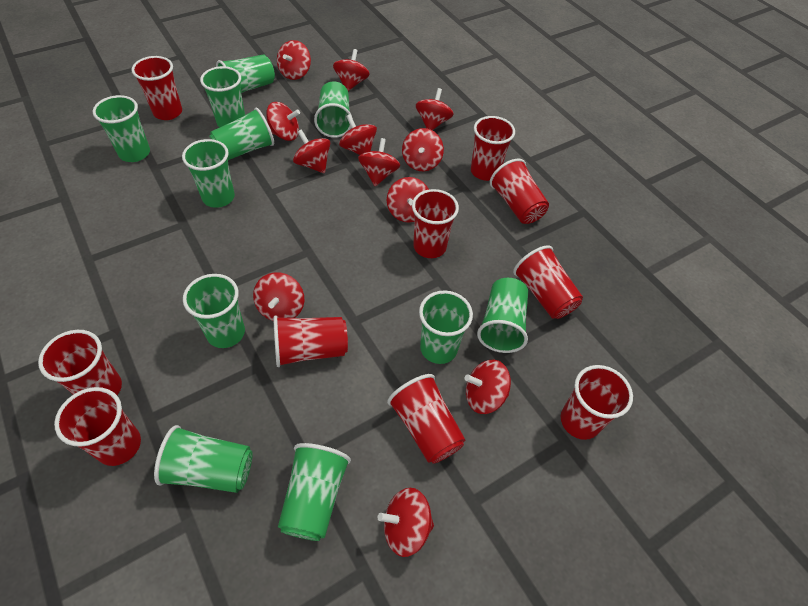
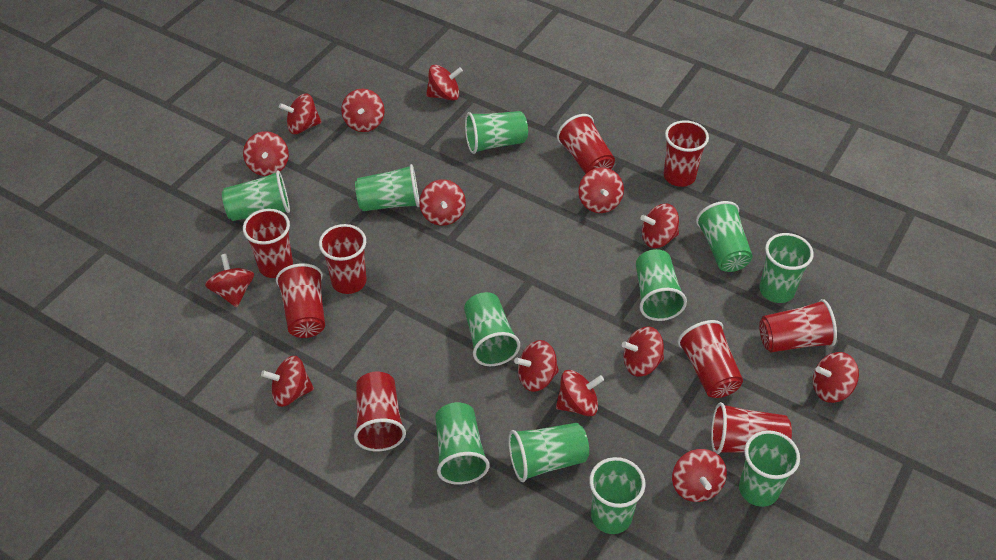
red cup: [38,330,122,395] [54,387,141,466] [131,56,182,120] [273,315,348,367] [387,374,465,464] [412,189,459,258] [471,116,515,181] [490,159,549,224] [513,245,583,319] [561,365,633,440] = 10 -> [243,209,293,278] [276,263,325,338] [319,224,367,294] [354,372,406,451] [557,114,615,174] [664,120,709,187] [678,320,743,398] [711,402,792,454] [759,299,837,352] = 9
red spinning top: [253,272,305,321] [266,102,300,141] [277,40,311,80] [293,129,330,173] [333,49,370,91] [339,114,377,155] [358,138,400,186] [378,488,434,557] [387,177,429,222] [402,128,444,171] [416,88,453,130] [465,360,511,414] = 12 -> [205,254,254,307] [243,131,289,176] [261,356,314,407] [279,93,322,134] [341,89,385,132] [419,180,466,226] [426,64,463,101] [514,340,559,392] [556,370,604,416] [579,168,624,213] [622,327,664,377] [641,203,679,248] [672,449,727,502] [813,352,859,403] = 14

